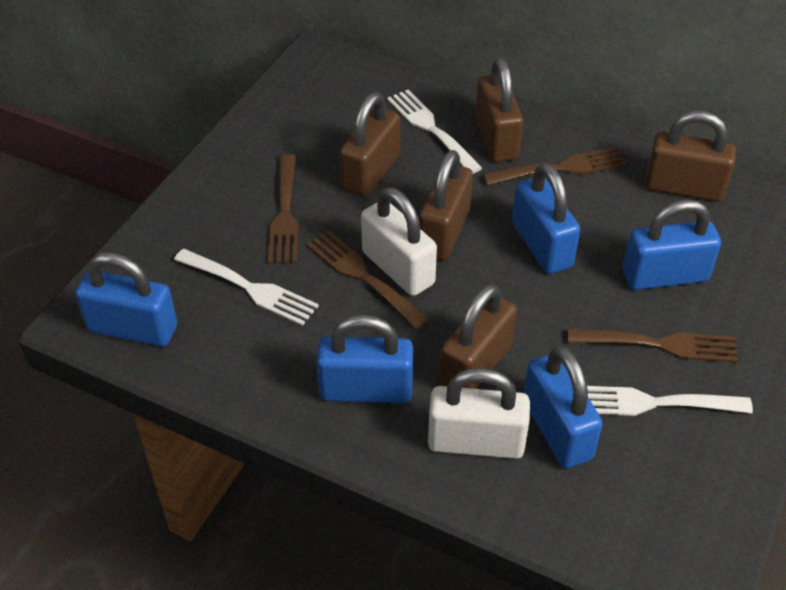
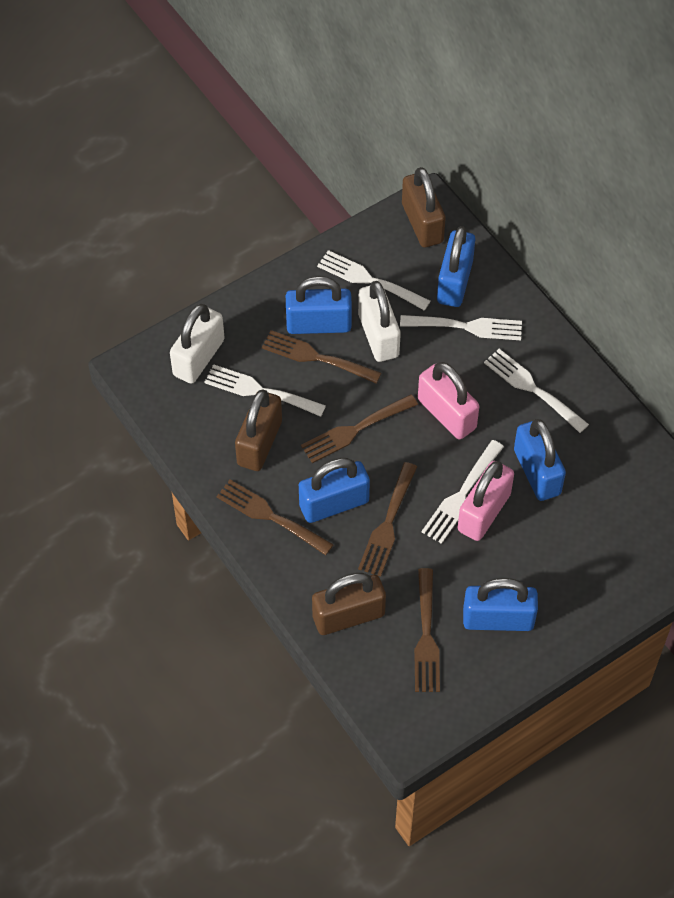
brown fork: [268,154,299,264] [307,230,429,329] [483,147,627,186] [568,329,738,363] = 4 -> [216,480,334,555] [262,330,381,384] [301,395,418,463] [358,462,417,576] [414,568,440,692] = 5
brown padlock: [340,92,400,197] [419,150,473,260] [439,284,517,389] [475,58,523,162] [645,111,736,202] = 5 -> [235,390,282,471] [312,573,386,635] [402,167,446,247] = 3
pink padlock: none = 0 -> [418,362,479,439] [458,461,514,541] = 2
white fork: [174,249,319,326] [387,90,482,174] [587,386,753,416] = 3 -> [204,364,326,417] [317,250,430,311] [400,315,522,340] [421,440,504,544] [484,349,589,433] = 5

